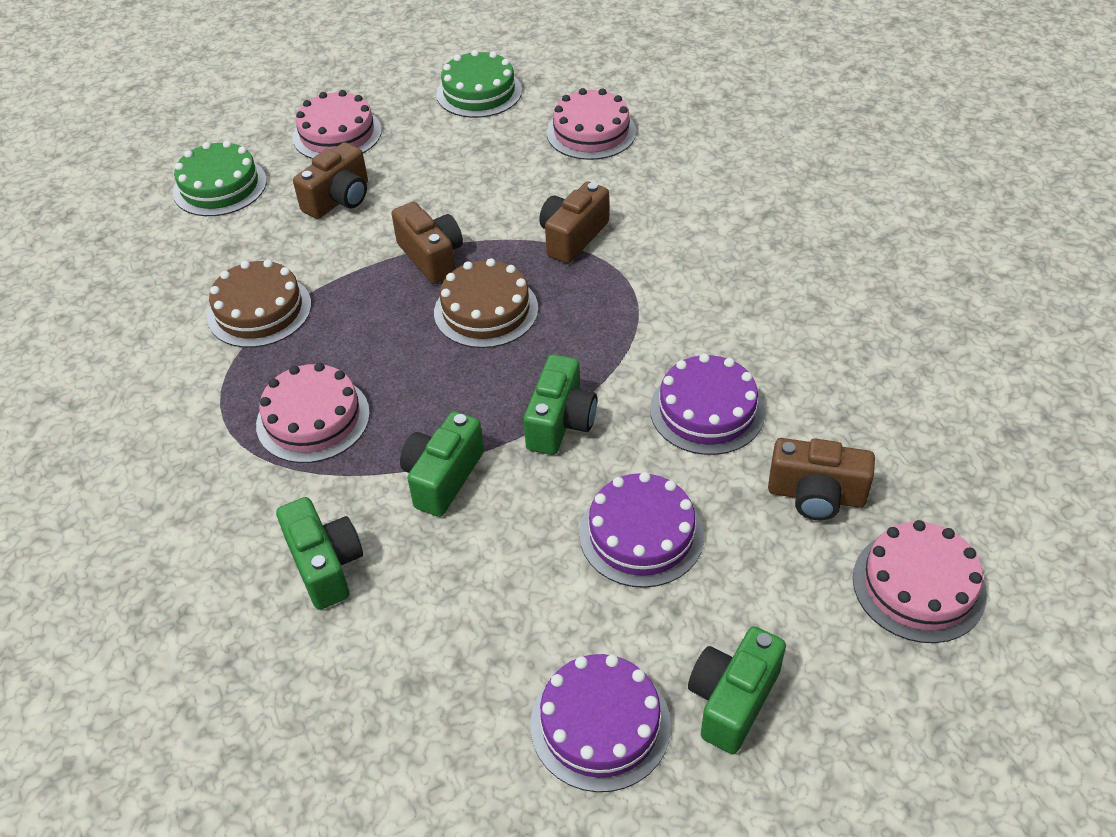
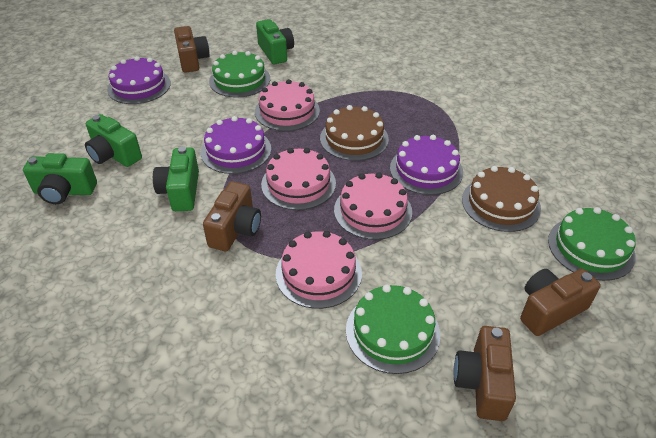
green cake: [173,141,267,216] [436,50,522,118] = 2 -> [209,51,270,98] [346,285,440,374] [548,207,636,281] = 3

